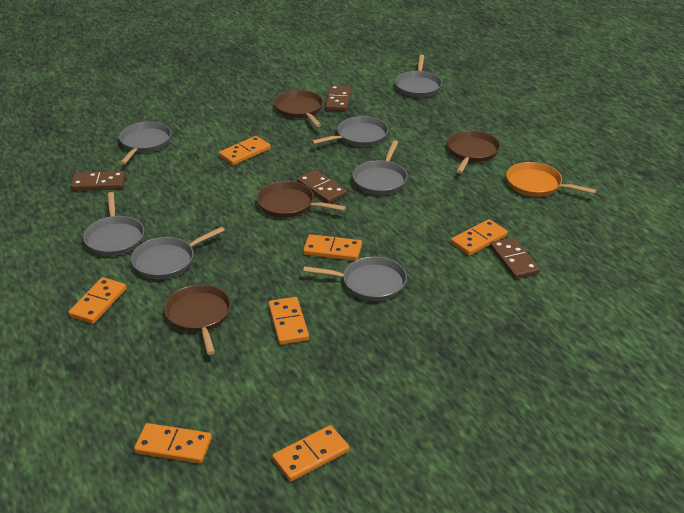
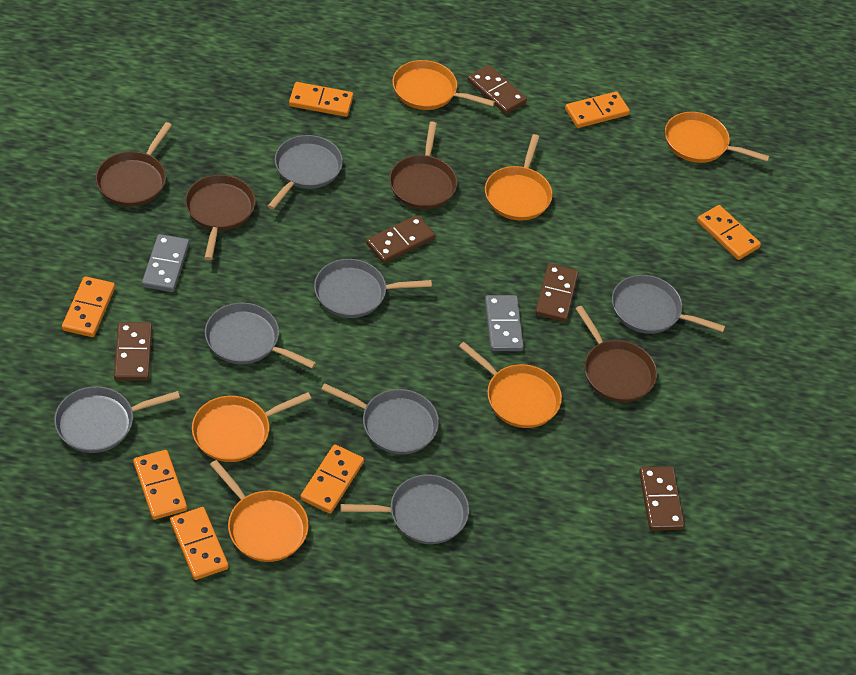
brown domino: [71,171,126,191] [297,170,347,204] [325,85,351,111] [490,237,540,279] = 4 -> [114,322,152,381] [366,215,435,263] [468,65,527,114] [535,264,579,322] [639,466,685,530] = 5
grey domino: none = 0 -> [142,234,189,292] [485,295,524,351] = 2
orange pan: [506,162,596,197] = 1 -> [192,392,312,462] [210,460,309,562] [392,60,495,110] [459,342,562,428] [485,134,553,221] [665,112,769,163] = 6

